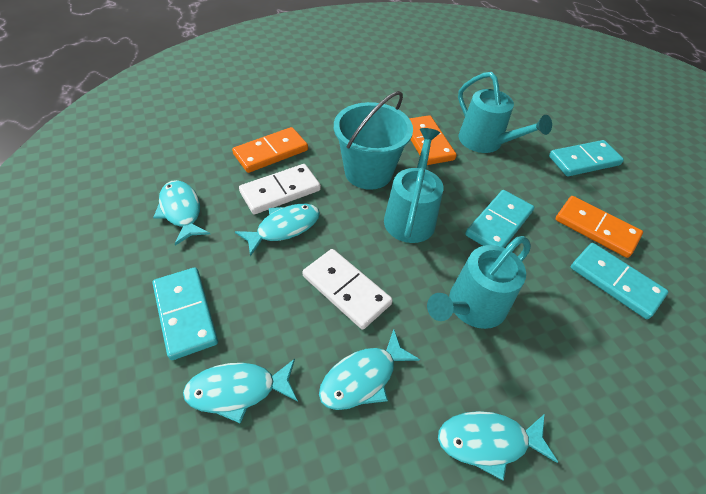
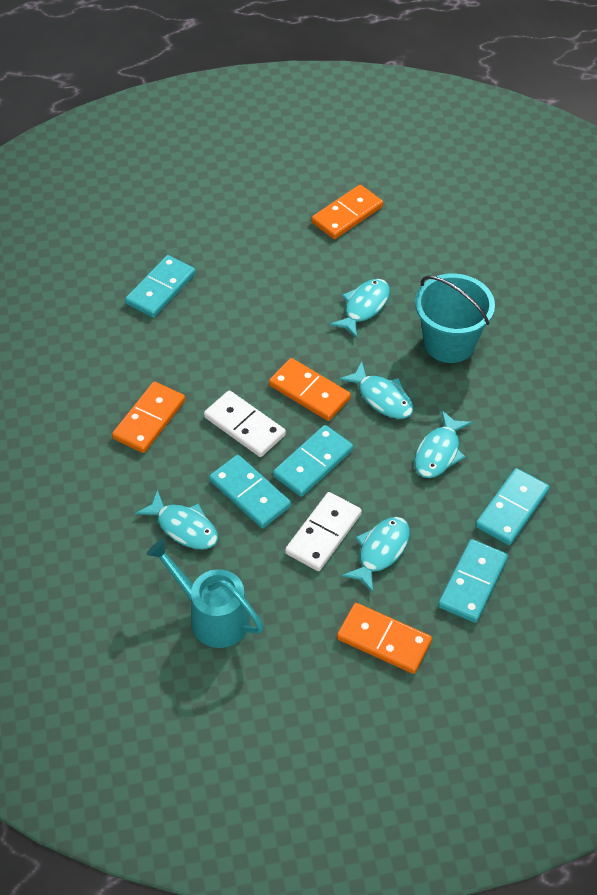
orange domino: [232,127,308,173] [409,115,457,165] [556,196,643,258] = 3 -> [112,381,185,453] [269,358,351,421] [311,185,383,239] [337,603,432,674] = 4
turquoise domino: [153,267,218,360] [465,190,534,248] [549,140,624,176] [571,243,669,319] = 4 -> [125,255,196,318] [209,455,291,528] [273,425,353,497] [438,539,508,623] [476,468,550,545] = 5
turquoise watering can: [384,128,443,243] [427,236,531,329] [458,72,552,153] = 3 -> [147,539,264,648] = 1

